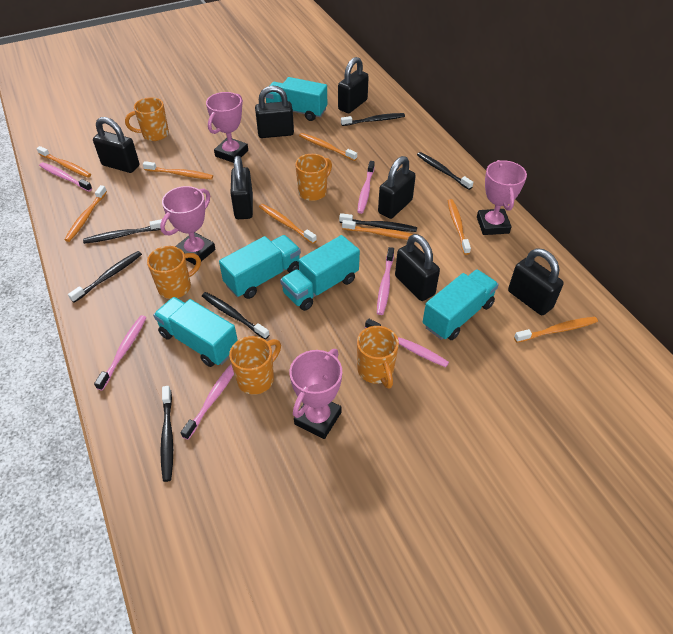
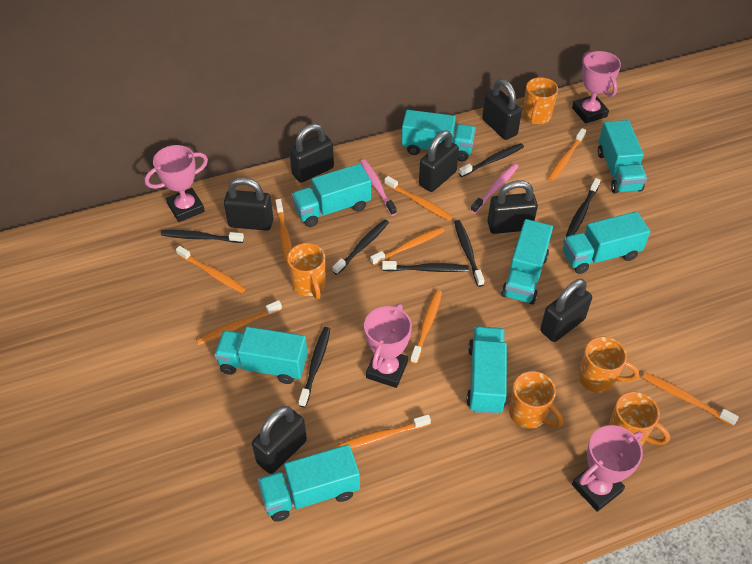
orange toothbrush: [36,146,91,178] [64,185,107,242] [143,161,213,180] [259,204,317,244] [299,133,357,161] [342,220,413,240] [448,199,471,255] [514,317,598,343] = 8 -> [176,246,246,293] [196,300,282,345] [275,199,292,267] [334,415,431,449] [370,227,444,266] [385,176,453,221] [410,290,442,364] [548,128,586,181] [642,372,739,426] = 9
pink toothbrush: [39,162,92,192] [94,315,147,391] [181,364,234,440] [357,161,375,214] [365,319,449,367] [377,247,394,315] = 6 -> [360,159,397,216] [471,164,519,213] = 2
turquoise truck: [153,297,238,367] [219,235,301,299] [265,77,327,121] [280,235,360,311] [423,269,499,340] = 5 -> [214,327,308,384] [258,444,360,522] [292,164,371,227] [401,110,476,161] [467,326,507,415] [501,219,553,305] [563,212,650,274] [598,120,647,194] = 8

